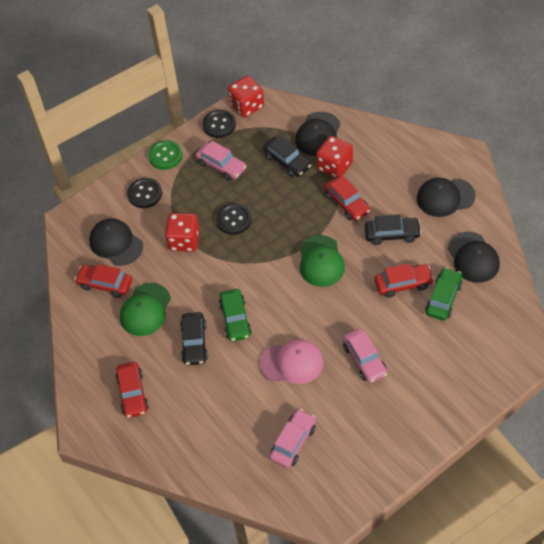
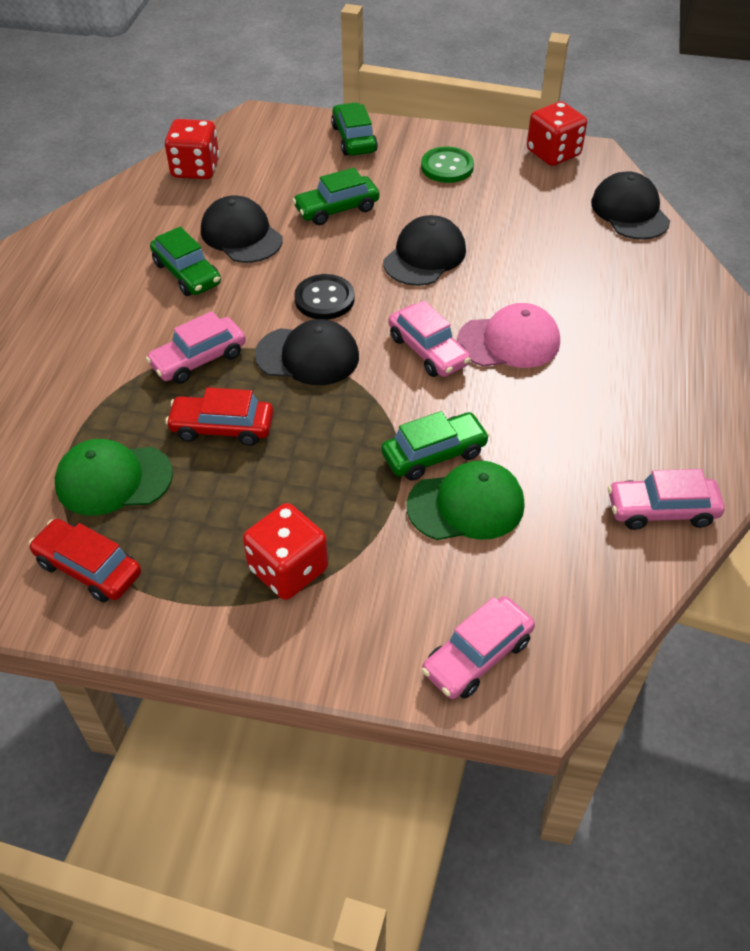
black button: [127,178,162,208] [202,110,236,138] [216,203,252,235] = 3 -> [294,274,355,320] = 1
black car: [180,312,208,366] [263,136,311,177] [365,215,422,245] = 3 -> none = 0
green car: [219,289,252,342] [425,267,463,321] = 2 -> [150,227,221,296] [293,168,379,225] [331,102,378,156] [381,411,490,481] = 4
pink car: [196,141,246,180] [269,409,316,468] [343,328,387,383] = 3 -> [146,311,246,384] [389,300,471,377] [422,596,535,699] [608,469,725,530] = 4
red car: [75,264,132,298] [115,362,149,418] [324,176,370,221] [375,263,434,298] = 4 -> [29,519,141,603] [165,387,274,446] = 2

